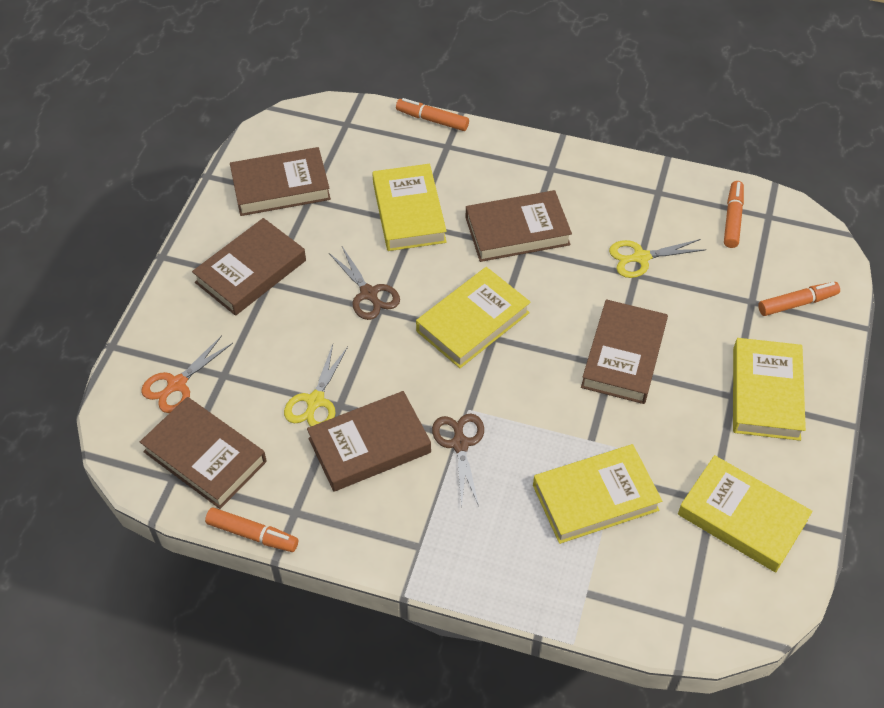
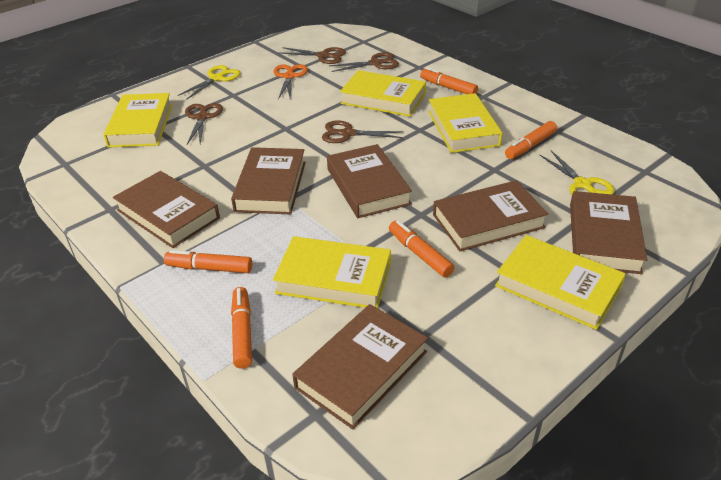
brown scissors: [329,247,400,320] [432,414,484,507] = 2 -> [185,103,223,144] [280,47,346,64] [322,120,403,143] [329,52,399,72] = 4
orange marker: [205,507,298,552] [396,98,469,131] [724,181,744,248] [758,282,840,316] = 4 -> [164,250,252,273] [231,287,252,369] [389,220,455,278] [420,67,478,94] [505,121,557,159] = 5

